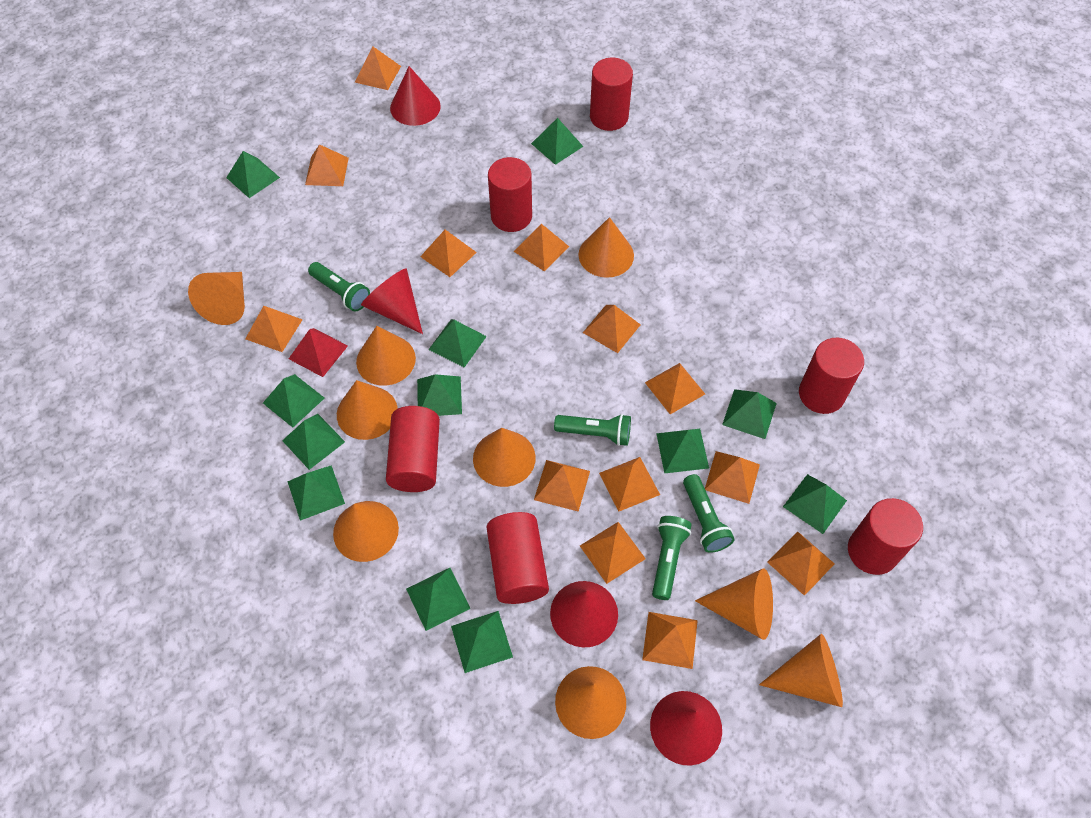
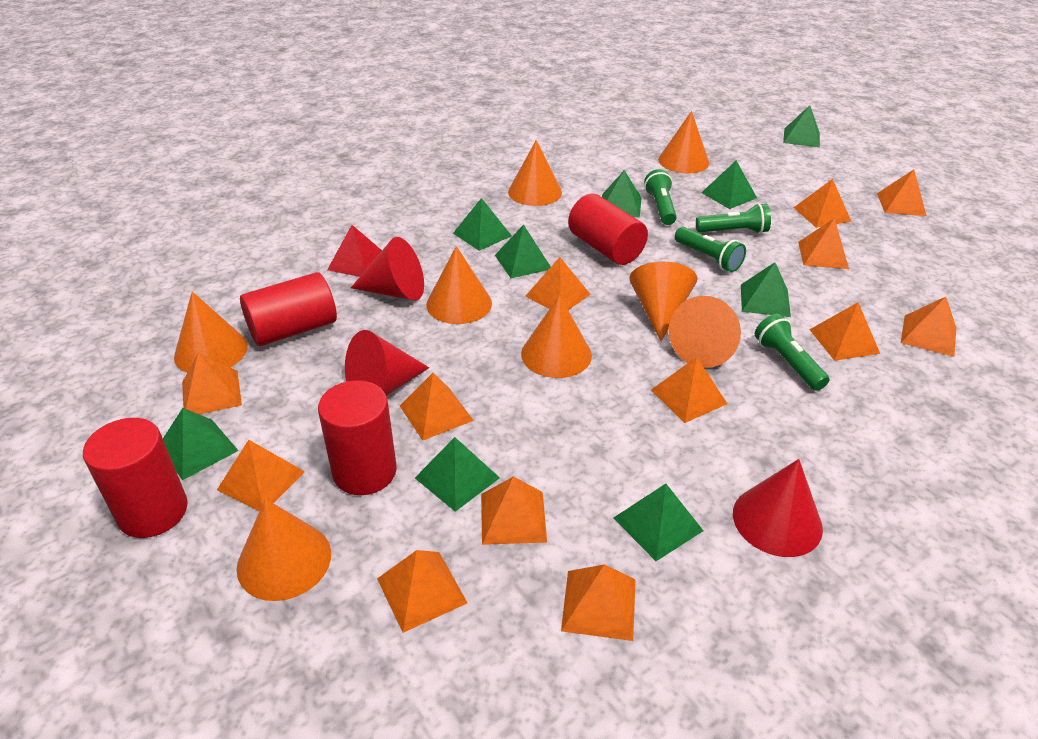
green pyramid: [226,151,280,198] [263,374,324,428] [282,414,345,470] [287,465,345,521] [406,568,471,631] [417,374,462,416] [428,319,487,367] [451,611,513,673] [531,118,584,165] [656,429,709,474] [722,389,777,439] [783,474,847,534] = 12 -> [163,408,239,480] [415,437,500,512] [453,198,512,251] [495,225,551,278] [602,170,642,217] [614,484,703,561] [701,161,757,209] [741,262,791,317] [783,105,820,147] = 9
orange cone: [188,272,245,325] [333,501,399,562] [337,380,398,440] [356,326,416,386] [473,428,536,487] [555,666,626,739] [579,217,634,278] [695,569,773,640] [759,634,843,707] = 9 -> [174,292,248,373] [237,499,331,601] [426,246,492,324] [508,140,562,206] [521,295,592,378] [629,262,697,341] [658,111,709,173] [668,296,741,368] = 8
red cone: [361,268,423,334] [390,66,441,126] [550,581,618,647] [650,691,722,766] = 4 -> [345,330,429,396] [351,237,424,301] [733,459,823,557] = 3
red cylinder: [386,406,440,492] [486,512,549,604] [488,157,532,232] [590,58,633,131] [799,338,864,414] [848,498,923,575] = 6 -> [83,418,188,538] [240,272,337,346] [318,380,397,495] [568,194,648,265] = 4

